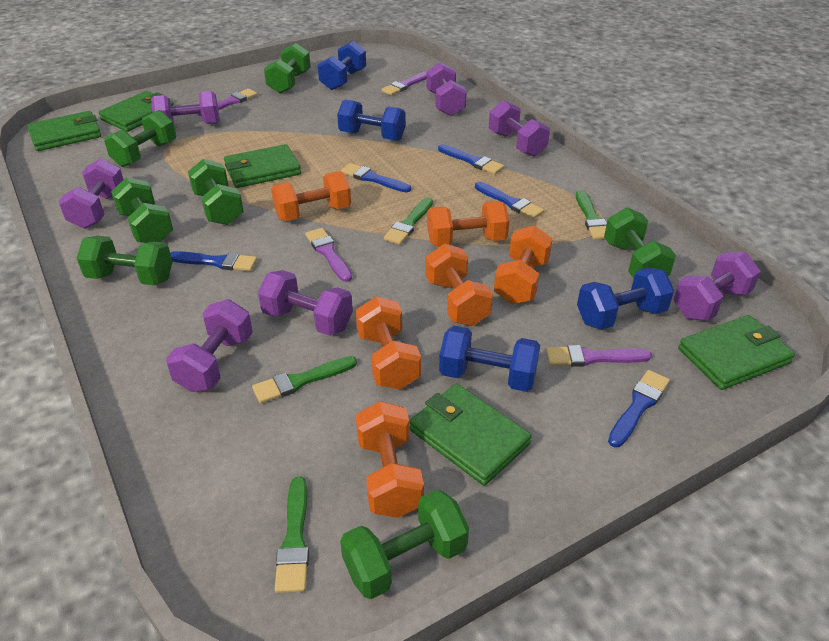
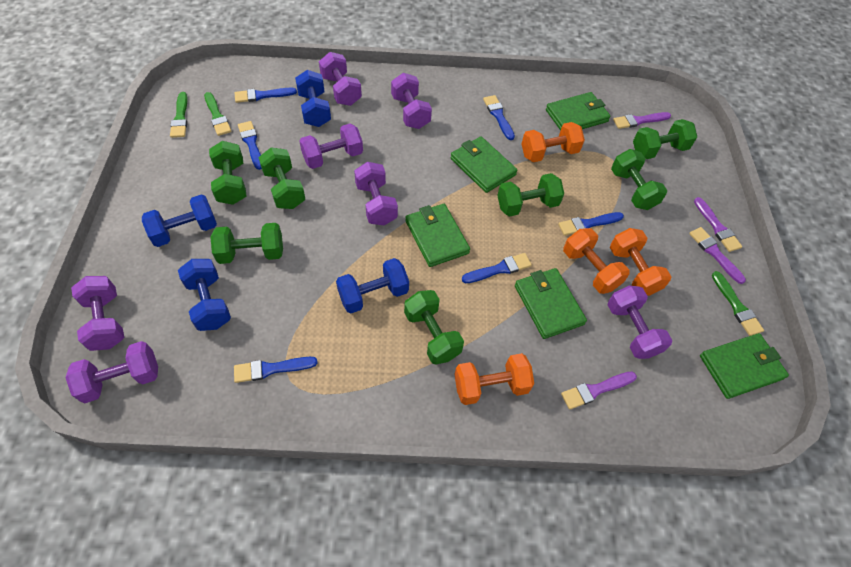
blue brush: [170,251,257,271] [341,163,411,192] [438,144,504,174] [475,182,544,219] [608,370,670,447] = 5 -> [234,357,318,383] [235,88,297,103] [238,121,262,170] [462,253,532,283] [483,95,515,140] [558,212,624,236] = 6
green brush: [252,356,357,404] [275,477,309,593] [384,197,433,245] [576,190,607,240] = 4 -> [170,92,187,138] [204,92,232,136] [712,271,764,336] = 3
orange dumbbell: [271,171,351,221] [356,296,421,390] [356,401,424,518] [425,244,493,326] [427,201,509,247] [494,225,553,304] = 6 -> [454,353,534,405] [522,122,585,162] [563,228,630,294] [610,228,672,296] = 4

